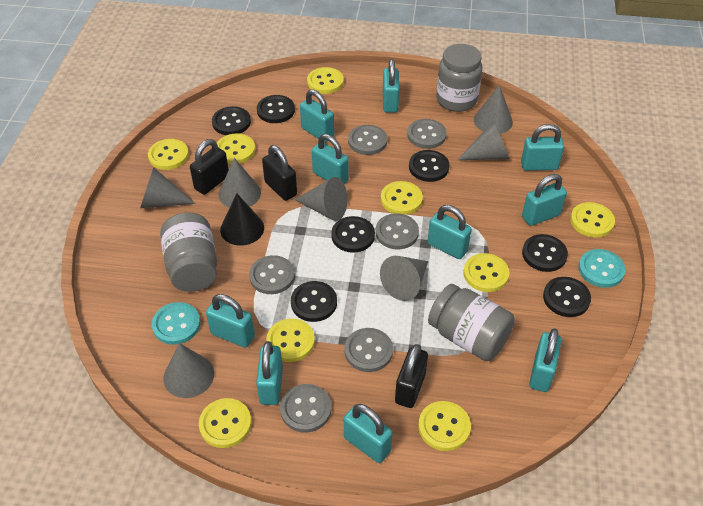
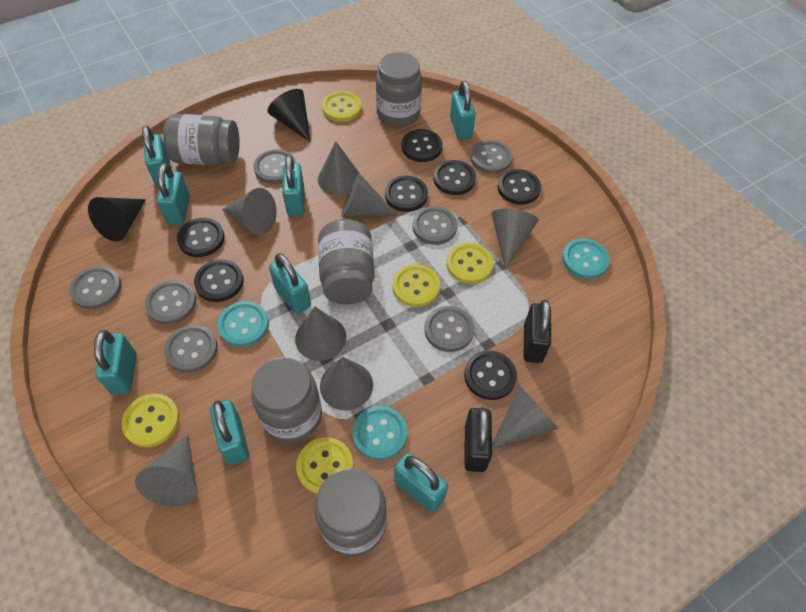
black cone: [220,194,264,246] = 1 -> [88,197,146,242] [267,89,311,143] = 2
black padlock: [190,139,229,195] [262,145,297,201] [395,344,428,408] = 3 -> [464,407,492,472] [524,300,551,363] = 2
grey button: [249,255,295,294] [280,384,331,433] [344,328,393,372] [348,125,387,155] [376,213,419,249] [407,119,447,149] = 6 -> [69,266,122,309] [145,280,196,324] [164,325,218,373] [253,149,296,184] [412,206,457,245] [424,306,474,352] [471,140,513,174] = 7
grey cone: [140,167,196,208] [163,343,214,398] [219,158,261,208] [294,177,348,221] [380,256,428,301] [457,122,510,160] [474,85,513,134] = 7 -> [135,435,197,507] [222,188,277,235] [295,307,346,361] [318,141,360,195] [320,357,373,410] [342,174,399,216] [492,209,538,270] [492,385,558,449] = 8
grey jar: [160,212,217,292] [428,284,515,361] [436,44,482,112] = 3 -> [163,114,240,165] [251,357,322,443] [315,468,387,556] [318,219,375,304] [376,52,422,127] = 5
turquoise button: [152,302,200,345] [578,249,626,288] = 2 -> [217,301,269,347] [353,406,408,460] [562,239,610,279] = 3
turquoise padlock: [206,294,255,348] [256,341,283,405] [300,89,334,142] [312,134,349,184] [344,404,392,463] [383,59,400,113] [427,205,472,259] [521,124,564,171] [522,174,567,226] [529,328,562,392] = 10 -> [94,330,137,395] [142,126,171,187] [157,163,190,225] [210,400,249,465] [269,253,311,314] [282,155,305,216] [394,453,448,513] [450,81,476,140] = 8
yellow button: [148,139,189,170] [199,398,251,448] [217,133,255,164] [266,318,315,362] [307,67,344,94] [381,181,423,215] [418,401,471,451] [463,253,509,292] [570,202,615,238] = 9 -> [121,394,180,447] [296,437,353,494] [322,91,362,122] [392,264,440,307] [446,243,493,284] = 5

